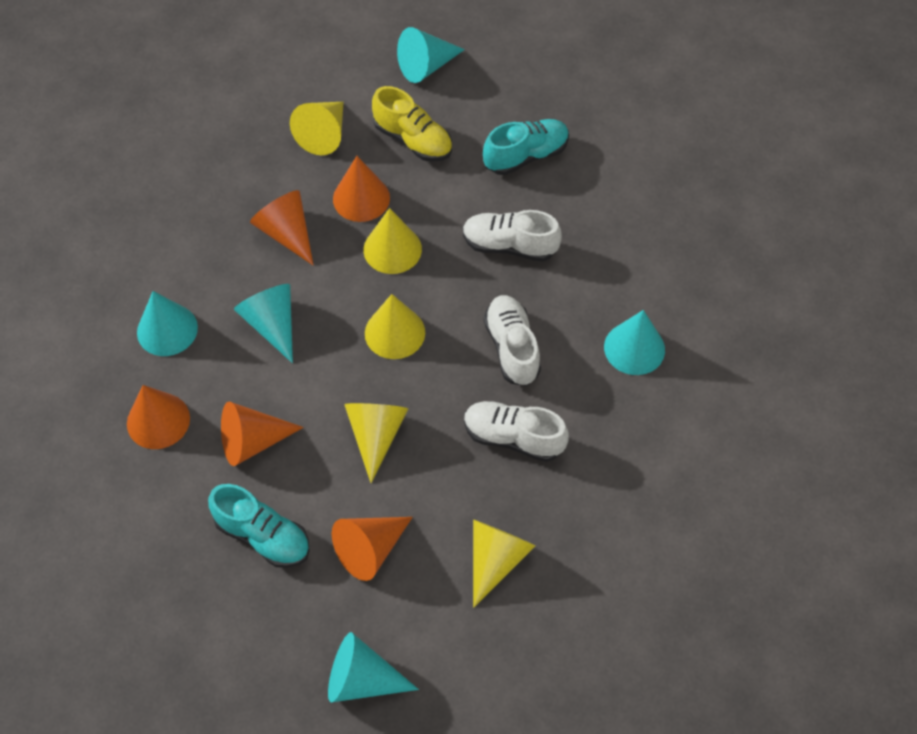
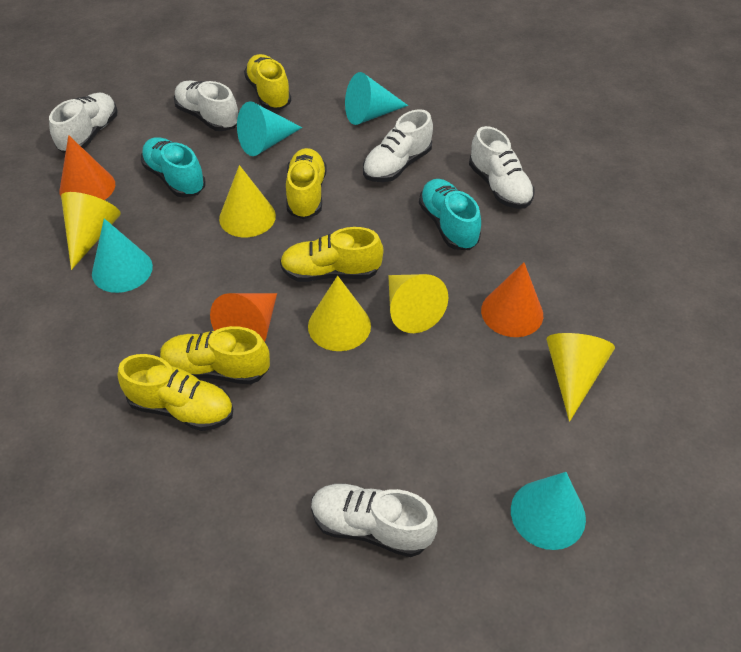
orange cone: [127,385,190,449] [221,402,304,466] [250,190,313,265] [332,517,413,581] [333,156,390,222] = 5 -> [60,135,115,200] [210,293,277,342] [481,262,543,337] = 3
turquoise cone: [137,291,198,356] [234,284,293,363] [328,632,419,702] [397,27,465,83] [604,310,665,375] = 5 -> [92,218,153,293] [237,101,302,156] [345,72,408,125] [511,472,586,550] = 4
white shoe: [463,210,562,262] [464,401,569,462] [484,295,541,386] = 3 -> [49,93,118,153] [174,80,239,131] [311,483,437,557] [363,109,433,182] [469,126,534,209] = 5
yellow shoe: [372,86,452,162] = 1 -> [118,354,233,431] [160,326,270,384] [244,54,291,110] [280,227,383,282] [286,148,327,219] = 5

